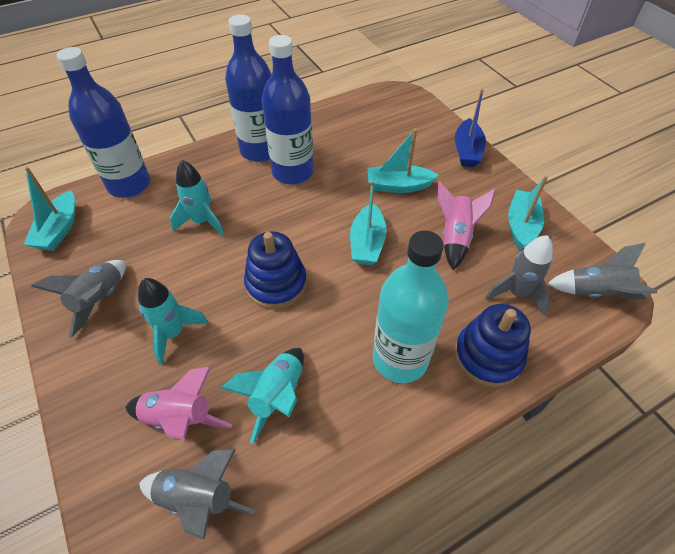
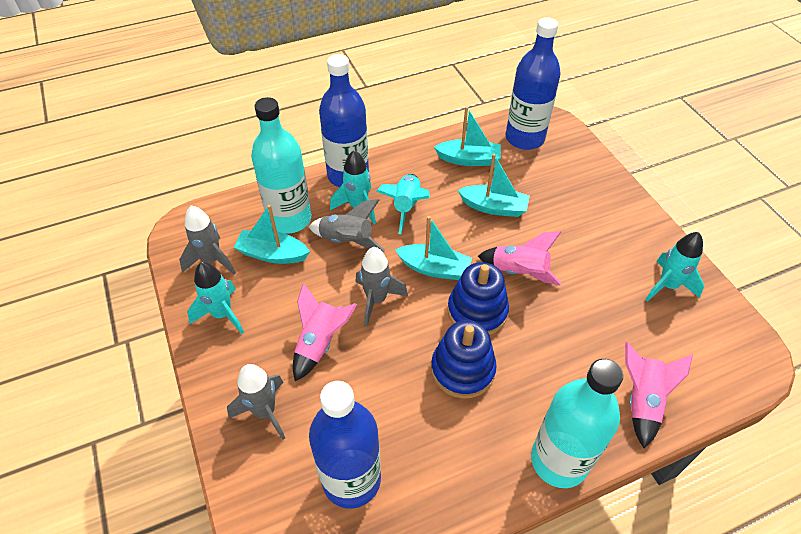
blue boat: [455,89,486,167] = 1 -> none = 0
pink rocket: [125,366,232,440] [438,181,495,270] = 2 -> [293,283,357,381] [478,231,562,286] [625,342,693,448] = 3
turquoise bottle: [373,231,449,383] = 1 -> [251,97,311,234] [531,359,623,488] = 2
turquoise rocket: [138,278,209,365] [170,160,224,236] [221,348,304,444] = 3 -> [187,262,244,334] [330,150,376,224] [376,174,430,234] [645,232,704,302] = 4

